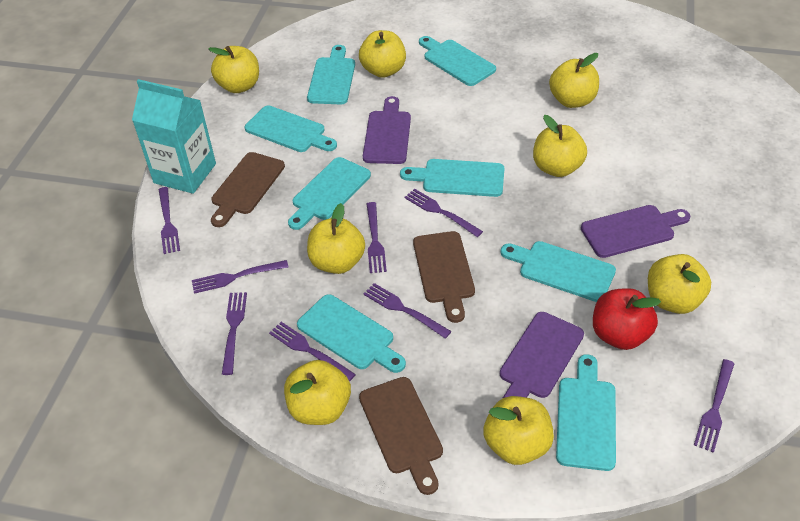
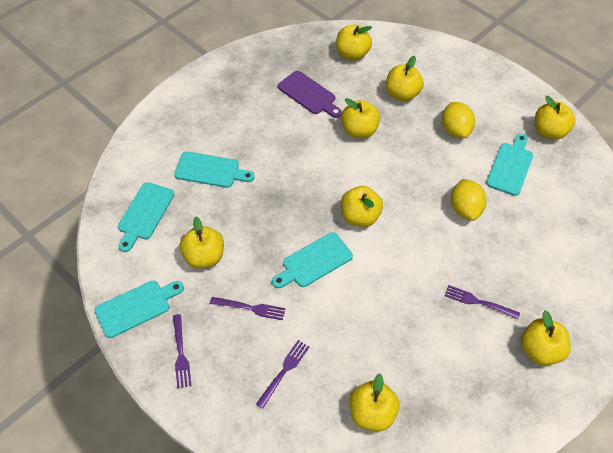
brown cutting board: [211,152,285,227] [359,377,443,495] [413,231,475,323] = 3 -> none = 0
purple cutting board: [363,96,411,164] [500,312,584,399] [581,205,690,258] = 3 -> [278,71,342,118] = 1
purple fork: [159,187,180,254] [192,260,288,294] [222,292,247,375] [269,322,356,382] [363,283,452,339] [367,202,387,273] [404,189,483,237] [694,359,735,453] = 8 -> [173,314,192,388] [210,297,285,320] [256,340,309,409] [445,285,520,319] = 4
red apple: [593,288,661,350] = 1 -> none = 0
turquoise carton: [132,79,216,194] = 1 -> none = 0
turquoise cutting board: [245,106,337,152] [288,157,371,230] [297,294,406,373] [307,45,355,104] [400,159,505,197] [419,36,496,86] [500,241,616,302] [556,354,616,471] = 8 -> [95,281,184,338] [118,182,174,252] [174,151,255,188] [272,232,353,288] [486,134,533,196] = 5
yellow lemon: none = 0 -> [442,102,475,138] [451,179,487,221] = 2

